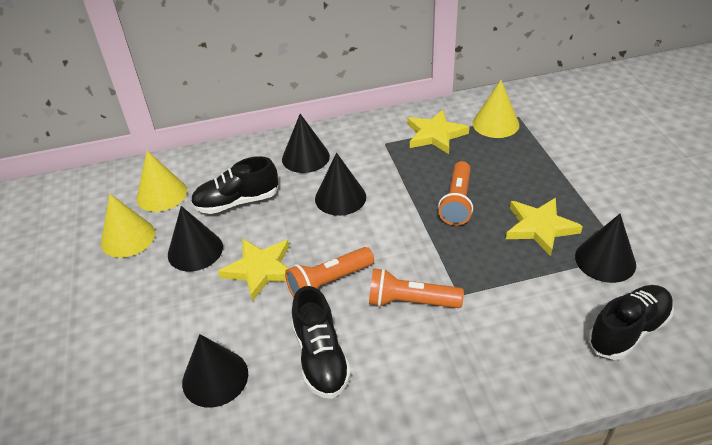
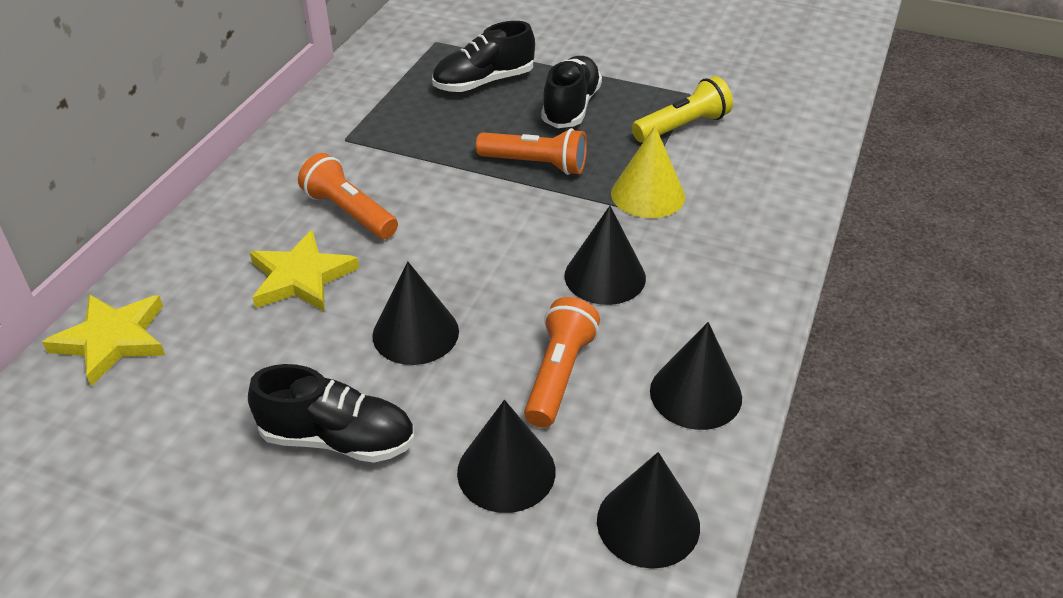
yellow cone: [101,194,155,258] [137,151,187,212] [472,80,519,138] = 3 -> [611,126,685,218] = 1
yellow flashlight: none = 0 -> [632,76,733,143] = 1
yellow star: [218,239,289,301] [407,110,469,154] [506,198,583,256] = 3 -> [42,294,165,386] [250,230,359,312] = 2

